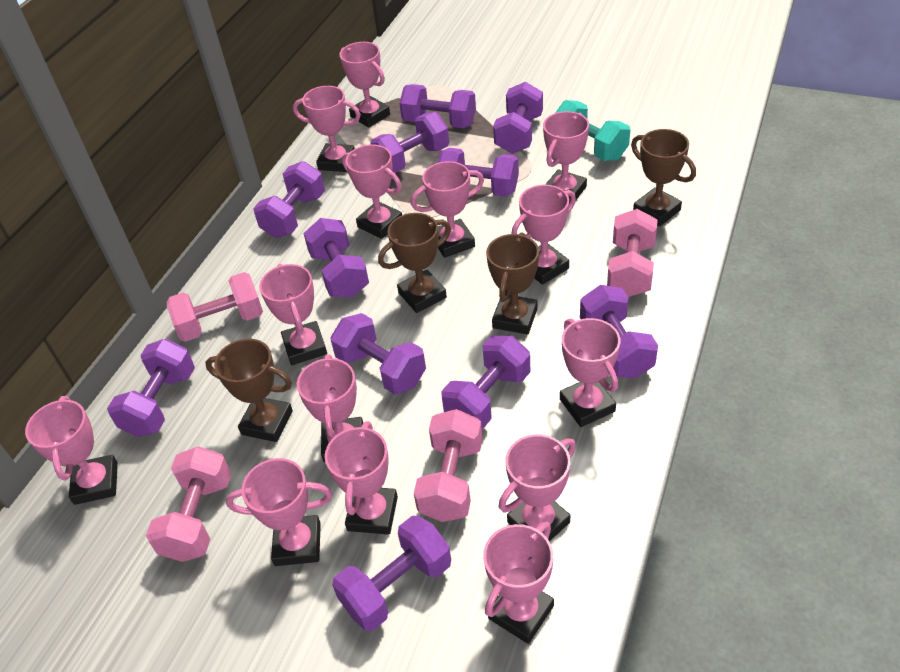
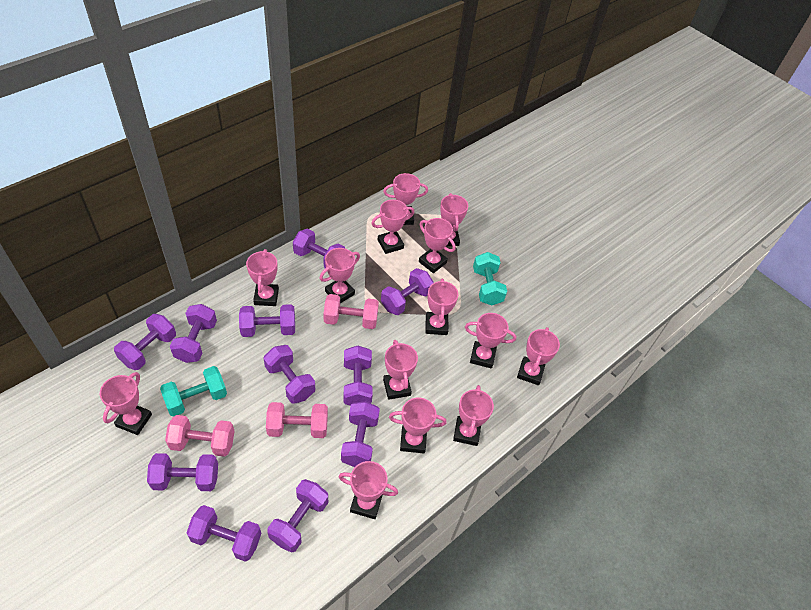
brown trophy: [205,339,293,442] [378,213,451,313] [486,232,539,334] [631,129,696,226] = 4 -> none = 0
pink dumbbell: [146,446,232,562] [167,272,263,342] [414,409,482,522] [607,209,658,297] = 4 -> [165,415,234,457] [266,402,328,438] [323,294,379,329] = 3
turquoise dumbbell: [555,100,630,161] = 1 -> [160,366,227,417] [473,252,507,305] = 2

